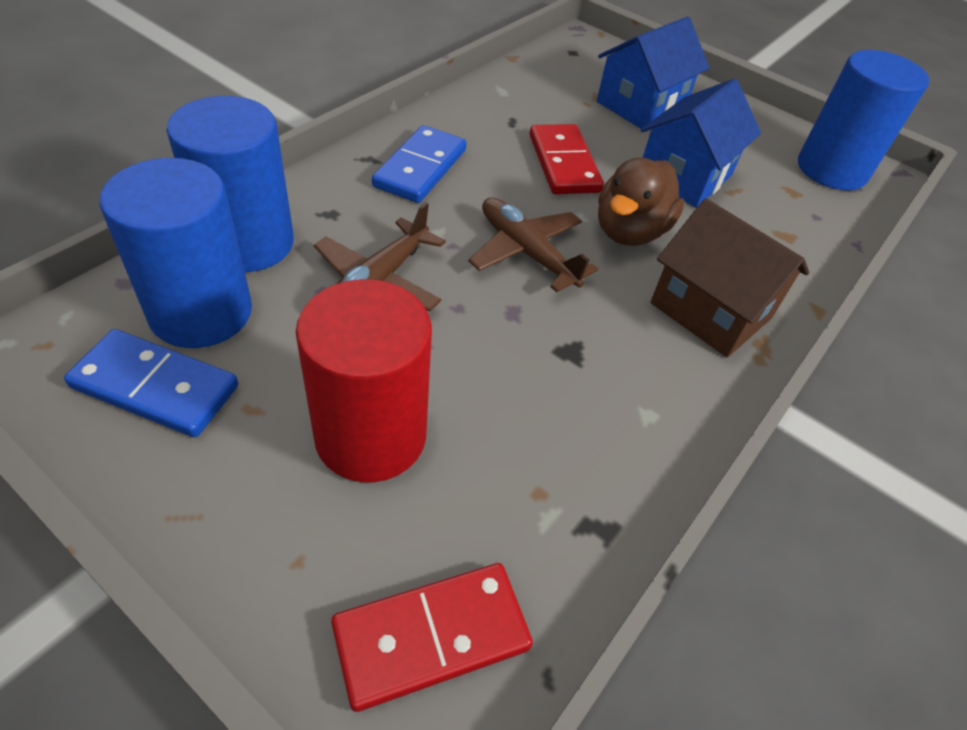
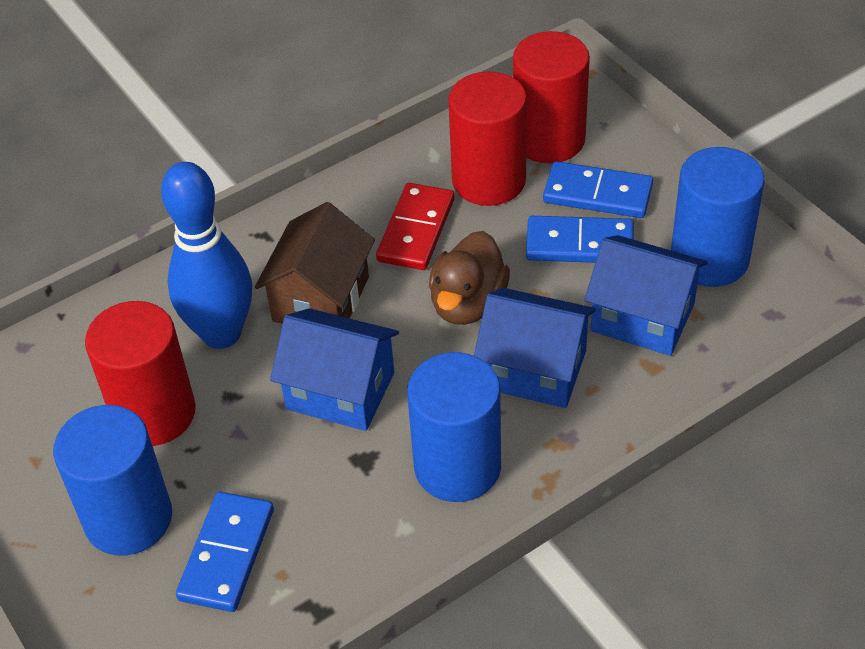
blue bowling pin: none = 0 -> [161,162,252,349] = 1
blue domino: [64,329,238,437] [372,125,467,203] = 2 -> [176,492,274,612] [526,216,634,263] [543,161,653,218] = 3
blue house: [597,17,709,129] [641,79,761,208] = 2 -> [270,308,399,431] [474,288,596,408] [585,235,708,356] = 3
brown plane: [314,202,446,311] [468,197,598,292] = 2 -> none = 0
red cylinder: [296,279,432,482] = 1 -> [85,301,196,446] [448,72,527,206] [513,31,590,163] = 3
red domino: [331,563,533,712] [530,124,604,194] = 2 -> [376,183,455,270] = 1

